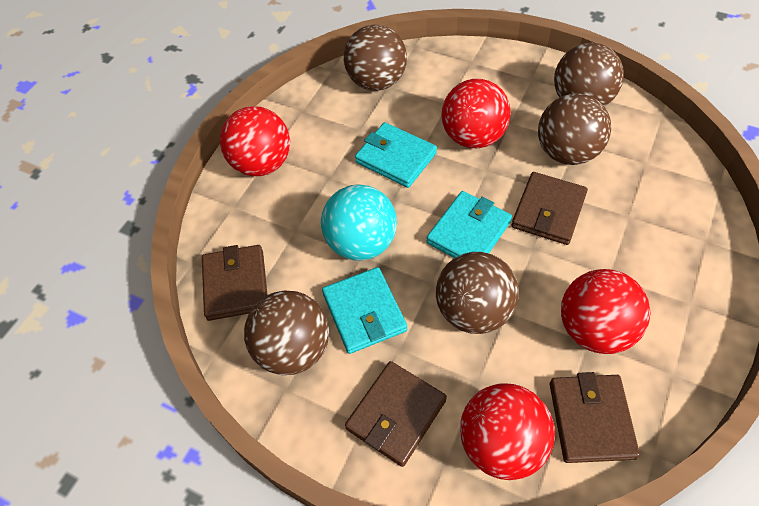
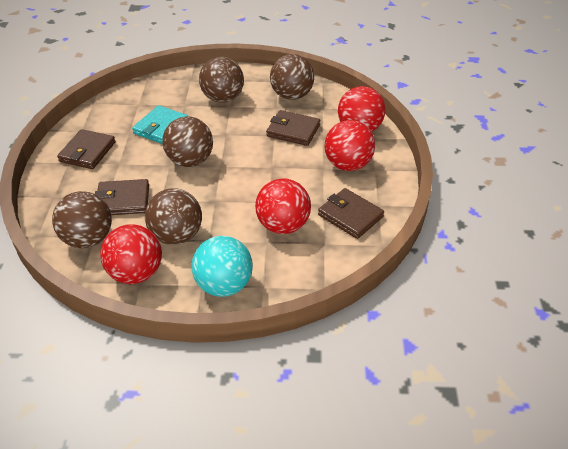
turquoise wallet: [322,267,407,354] [355,122,437,188] [426,191,512,258] = 3 -> [132,105,188,144] = 1

